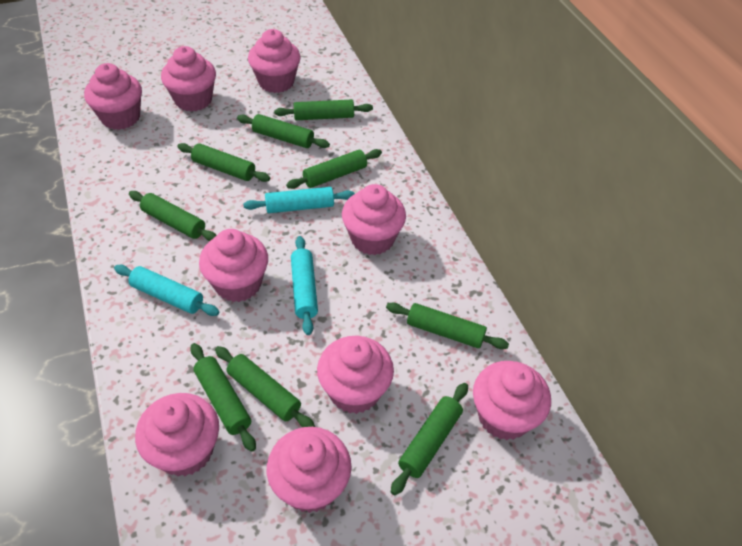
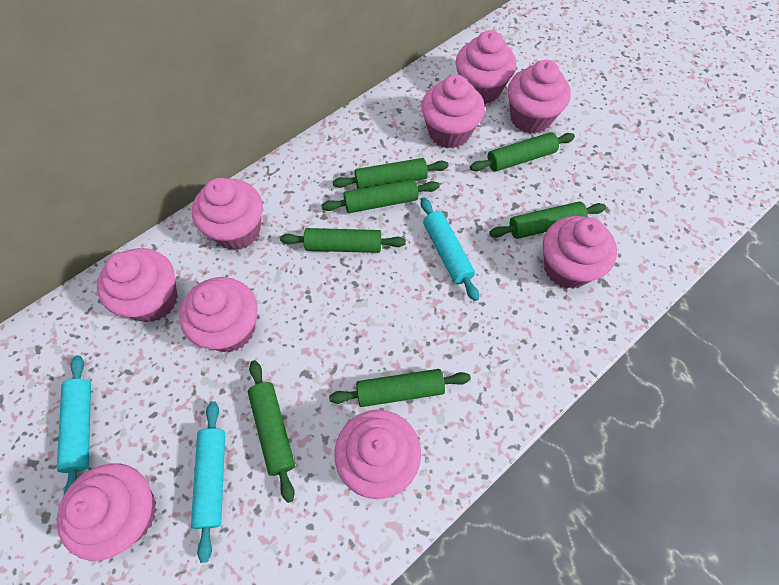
green rolling pin: [129,191,217,241] [177,143,270,182] [190,343,256,452] [215,346,315,427] [237,114,330,148] [274,100,373,120] [286,149,382,189] [386,302,509,349] [391,383,468,495] = 9 -> [248,360,295,503] [280,228,406,253] [321,179,440,213] [329,369,471,407] [333,158,449,189] [470,132,575,172] [489,202,606,239] = 7

